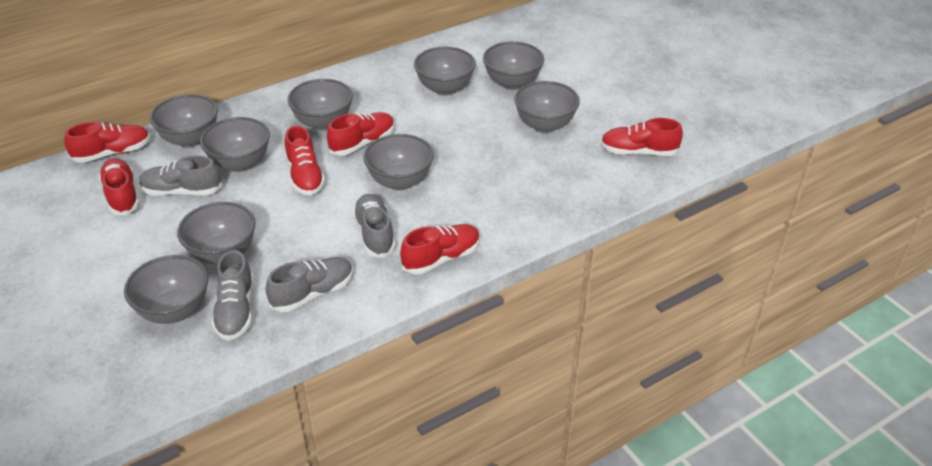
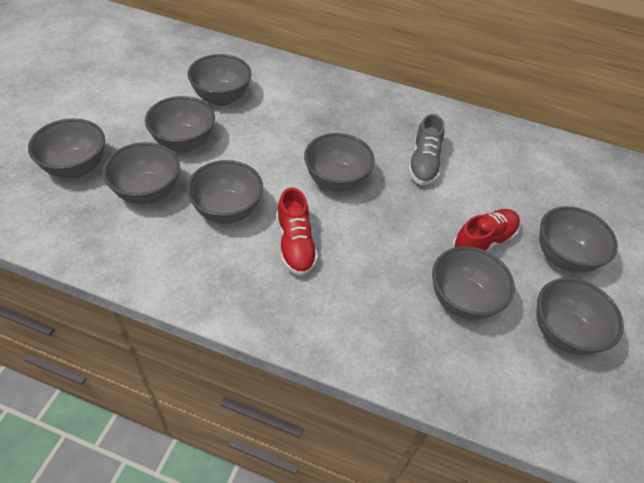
grey shoe: [139,155,222,196] [211,250,254,341] [265,257,353,312] [353,194,395,258] = 4 -> [408,114,445,185] = 1
red shoe: [64,122,150,163] [99,158,140,215] [285,126,325,195] [327,112,395,156] [400,224,480,274] [601,118,683,156] = 6 -> [277,187,318,276] [452,209,520,252] = 2

